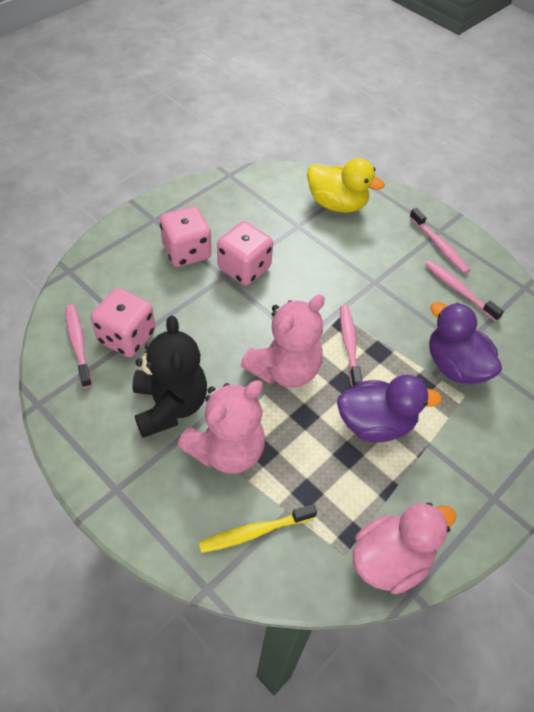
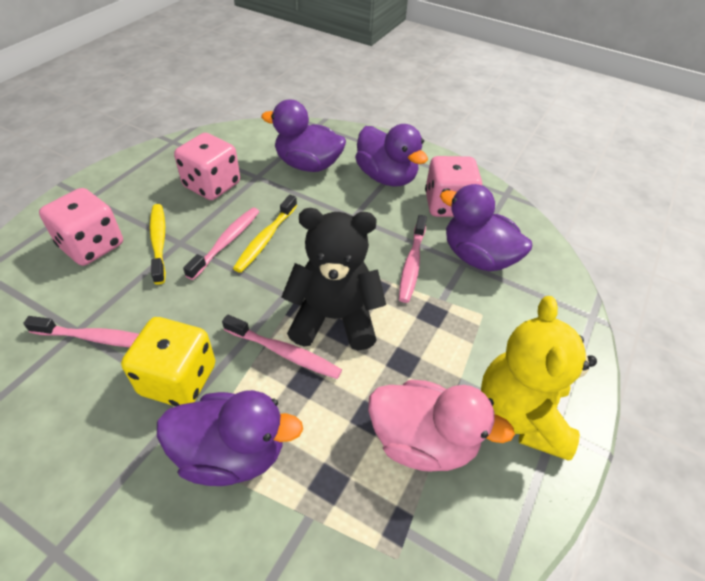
pink teddy bear: [177,380,265,474] [241,295,325,388] = 2 -> none = 0
purple duck: [337,374,442,442] [429,302,502,384] = 2 -> [157,390,303,486] [261,99,346,172] [355,124,428,186] [440,184,532,271] = 4
yellow dice: none = 0 -> [121,317,215,406] = 1
yellow duck: [307,158,384,213] = 1 -> none = 0
yellow teddy bear: none = 0 -> [481,296,597,461] = 1
yellow toothbrush: [199,504,317,553] = 1 -> [150,204,166,285] [233,195,297,273] = 2

